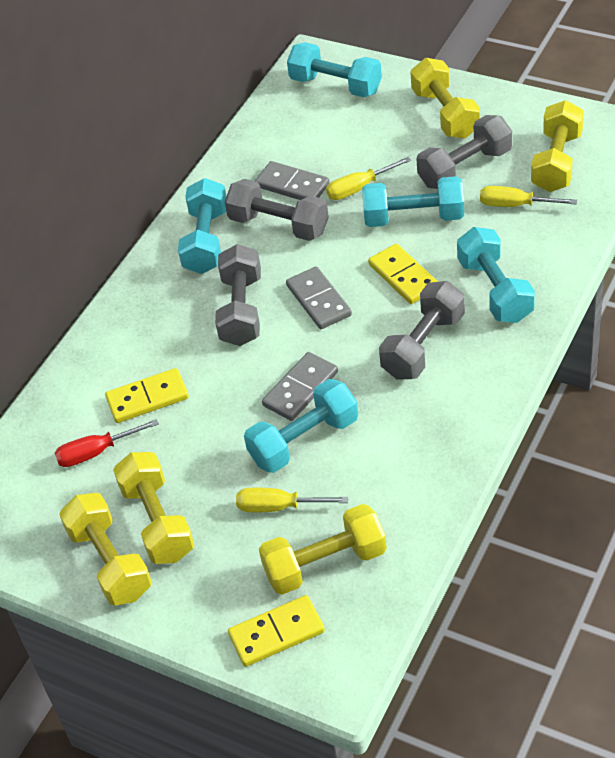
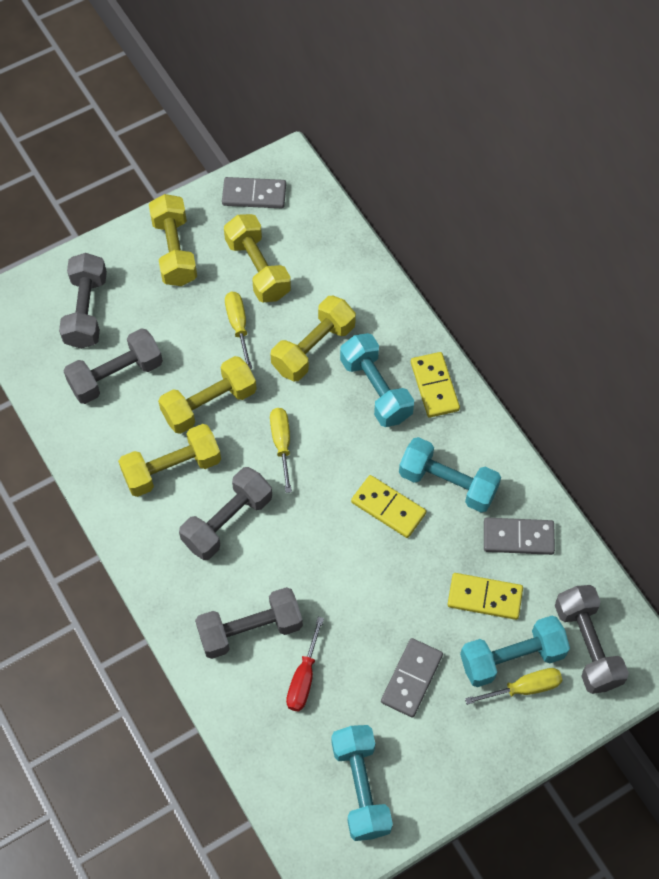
grey dumbbell: [215,244,261,346] [225,179,329,241] [379,281,465,380] [416,115,512,189] = 4 -> [59,253,107,349] [64,328,163,404] [179,467,272,560] [195,587,303,659] [555,585,629,694] = 5
turquoise dumbbell: [178,178,226,274] [244,379,358,473] [287,42,382,97] [362,176,464,227] [457,227,535,323] = 5 -> [331,725,393,841] [340,333,414,427] [399,437,501,512] [460,616,570,687] = 4

